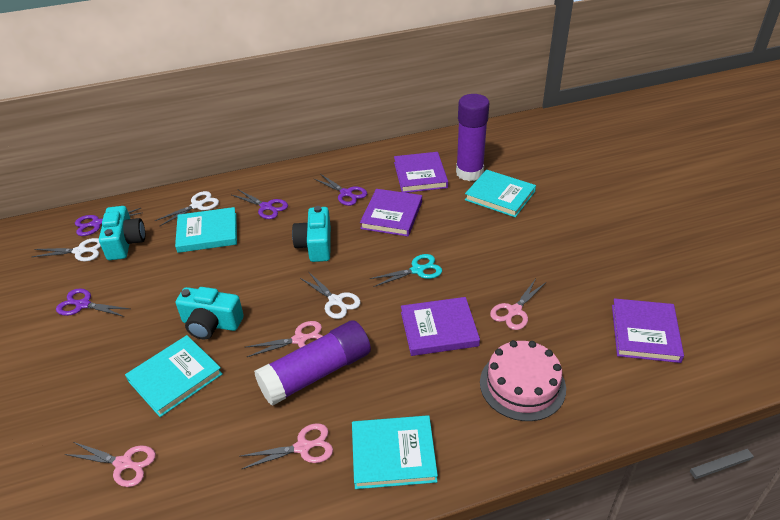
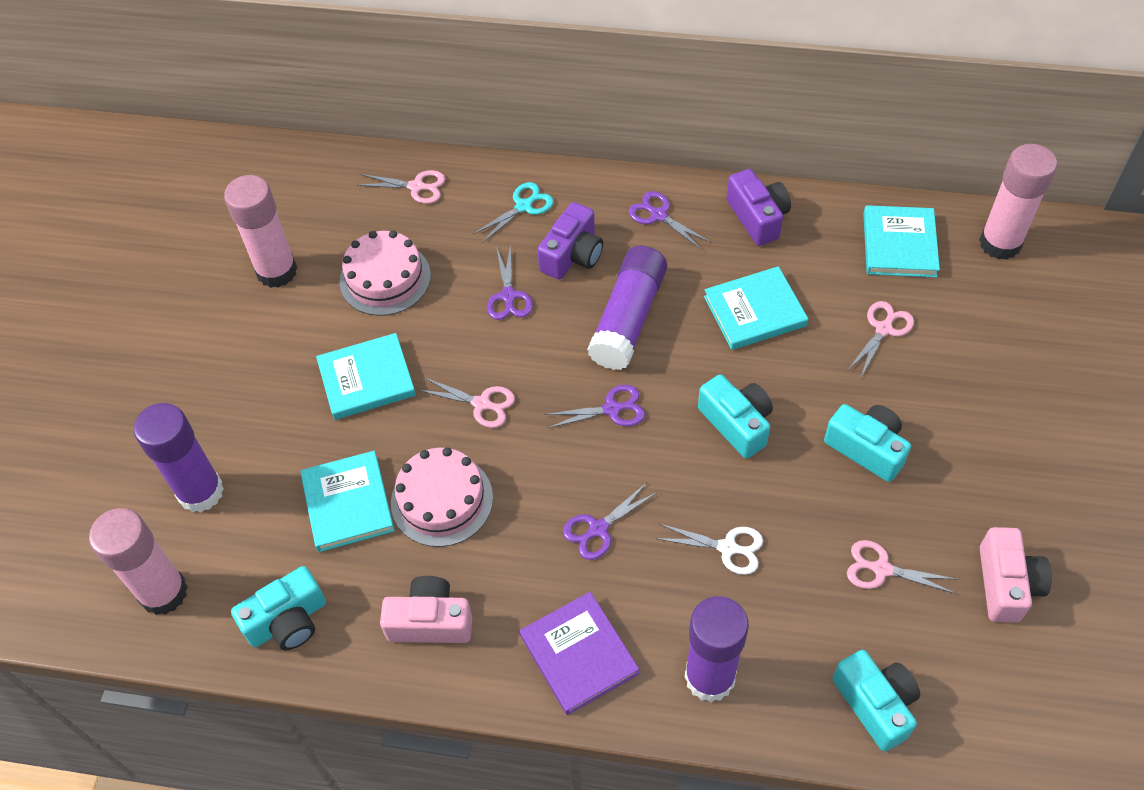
pink cake: [480,340,566,421] = 1 -> [339,231,431,316] [391,447,493,547] = 2
pink camera: none = 0 -> [380,576,472,643] [980,527,1052,623] = 2
pink glue stick: none = 0 -> [89,508,188,615] [224,175,297,288] [979,144,1057,260] = 3
purple book: [360,189,422,237] [394,152,448,193] [401,297,480,356] [612,298,684,363] = 4 -> [520,591,639,715] = 1
purple camera: none = 0 -> [537,202,603,280] [727,169,791,246] = 2
purple glue stick: [254,320,371,406] [456,94,489,181] = 2 -> [134,403,224,512] [587,246,667,370] [684,596,749,702] = 3
turquoise camera: [99,206,145,260] [176,287,244,340] [292,206,331,262] = 3 -> [231,566,326,650] [698,374,773,459] [824,404,911,482] [832,650,920,751] = 4
white scissors: [32,238,101,261] [155,191,219,226] [300,272,361,319] = 3 -> [655,524,763,575] = 1

